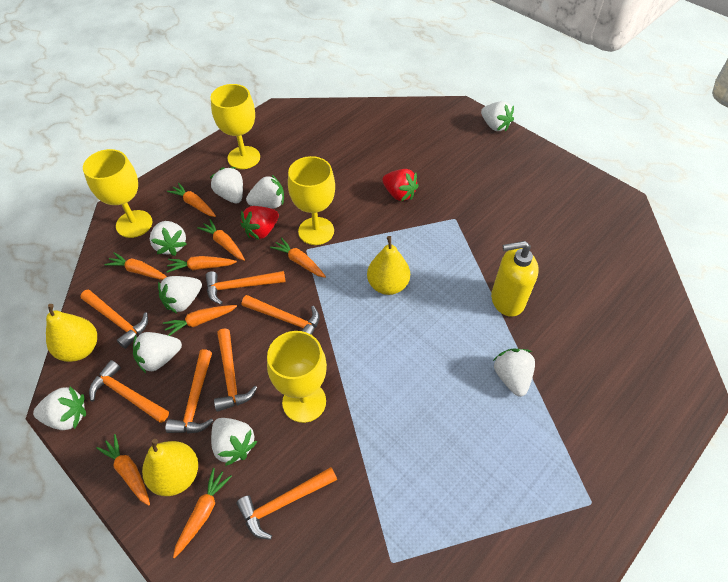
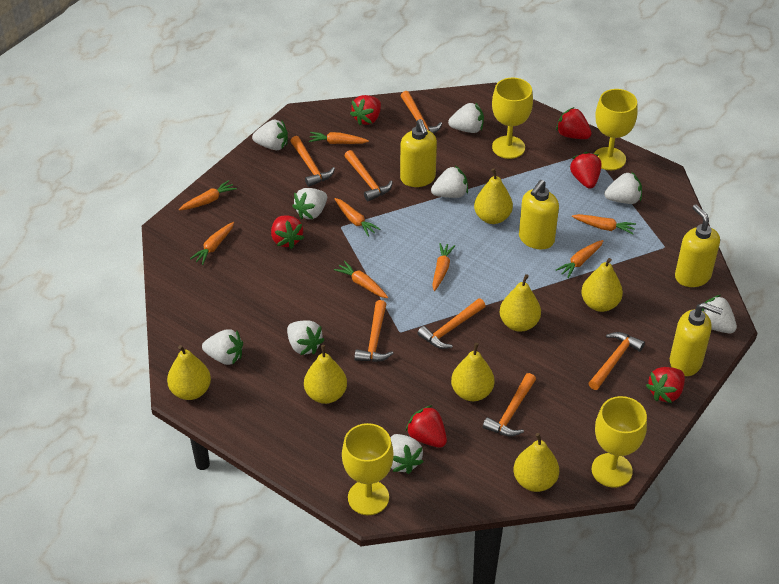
red strawberry: [241,206,279,240] [382,169,418,201] = 2 -> [271,215,304,249] [350,95,381,125] [405,405,447,448] [556,107,592,139] [570,152,601,189] [646,367,685,403] = 6
yellow pear: [46,304,97,362] [142,439,198,496] [367,236,410,295] = 3 -> [167,345,211,400] [304,345,347,404] [451,343,495,401] [474,168,513,224] [499,274,541,332] [514,433,559,492] [581,258,623,312] = 7
yellow soap dispenser: [491,241,539,317] = 1 -> [400,119,437,187] [519,180,559,249] [670,302,723,376] [675,205,720,287] = 4

